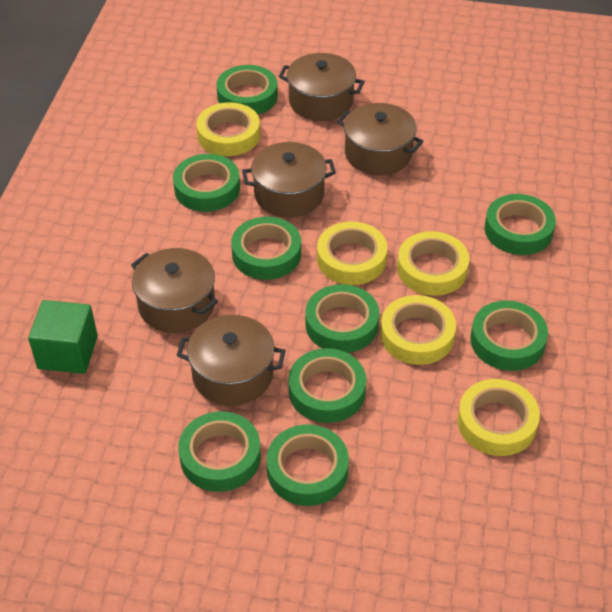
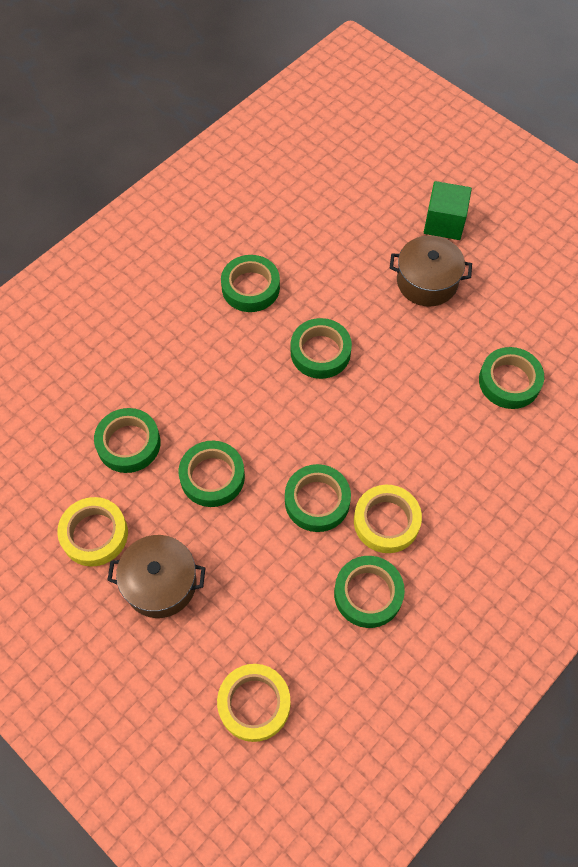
brown pot: [131,248,218,333] [177,315,286,406] [242,142,336,218] [278,53,365,121] [337,103,424,175] = 5 -> [107,535,205,618] [390,235,472,306] = 2
green tape: [173,154,240,212] [178,411,261,492] [216,65,278,115] [231,217,301,280] [266,424,349,506] [288,348,366,423] [305,284,380,353] [471,300,548,371] [485,194,556,255] = 9 -> [94,408,160,473] [179,441,245,507] [221,255,280,312] [285,464,351,532] [291,318,352,379] [334,556,405,628] [479,347,544,409] = 7
yellow tape: [197,102,260,156] [317,222,388,285] [380,295,456,365] [397,231,469,296] [457,379,540,456] = 5 -> [57,497,128,567] [217,664,290,742] [354,485,422,553] = 3

